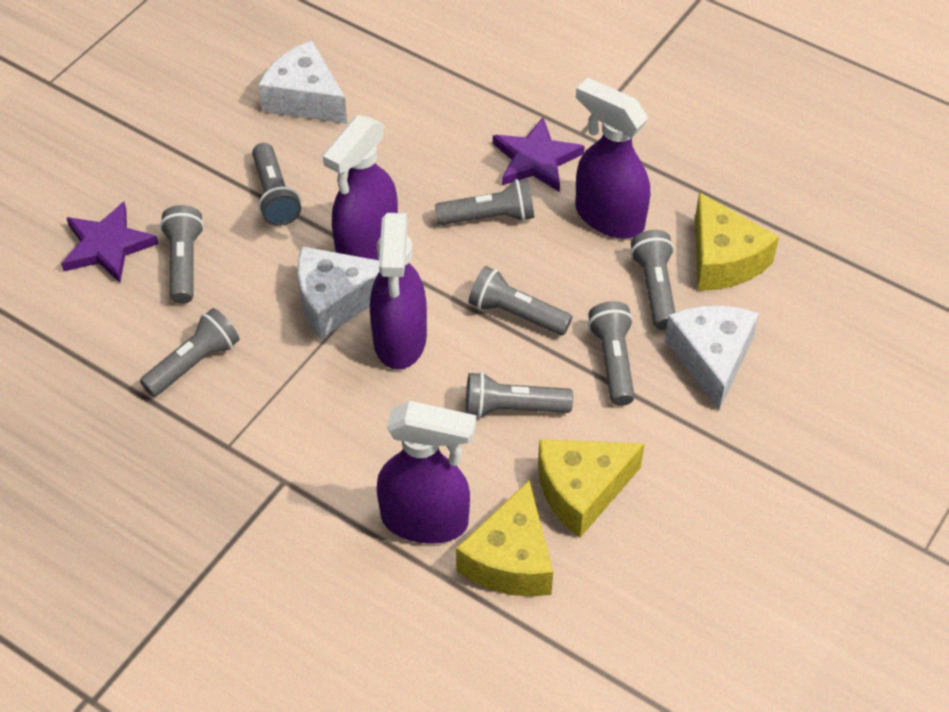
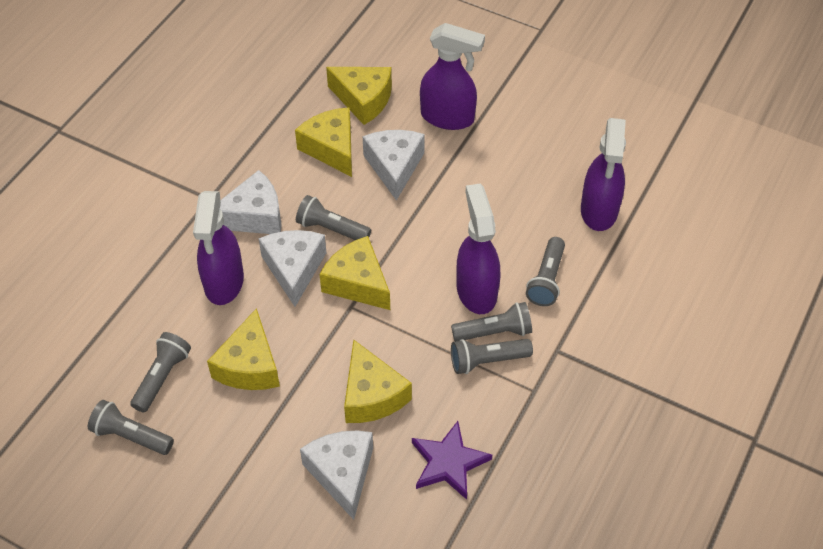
grey flashlight: [140,308,239,397] [160,205,204,304] [252,143,301,226] [435,179,534,225] [466,372,573,418] [469,266,572,335] [588,301,635,406] [630,230,675,330] = 8 -> [88,400,174,455] [130,332,191,412] [296,195,371,240] [451,302,532,341] [451,339,533,374] [526,237,565,306] = 6
purple star: [61,202,158,283] [493,117,585,192] = 2 -> [412,421,492,500] = 1
white cheese: [258,41,347,124] [298,246,379,339] [665,306,759,410] = 3 -> [220,170,282,234] [258,230,326,307] [300,430,373,520] [363,130,425,201] = 4
yellow cheese: [456,480,553,597] [538,439,645,537] [695,192,779,290] = 3 -> [207,308,280,390] [295,107,352,177] [319,236,390,310] [326,67,392,125] [344,339,412,423] = 5

